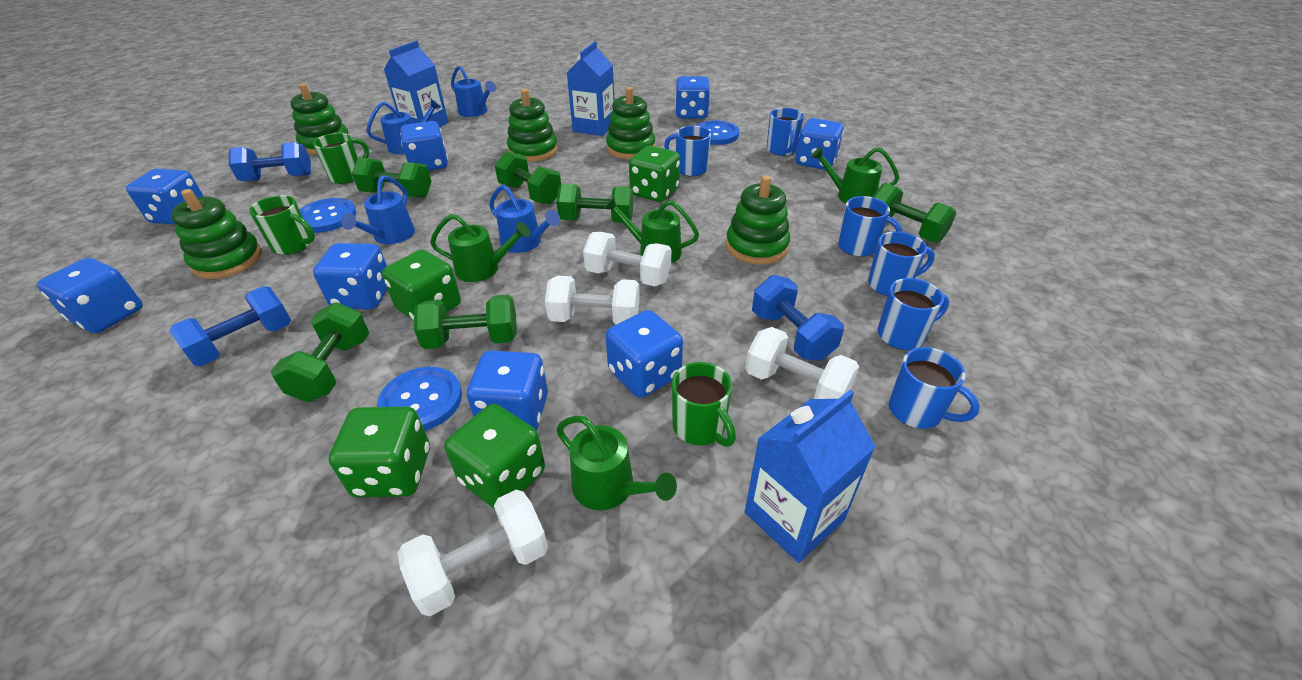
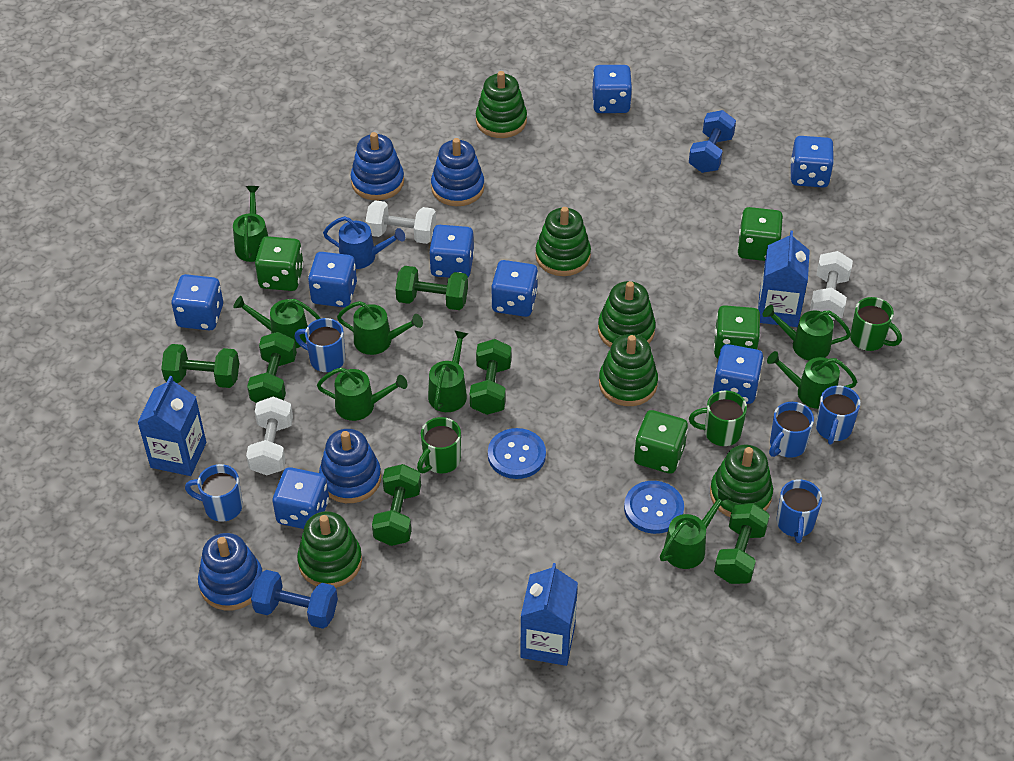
blue button: [300,198,356,233] [377,367,462,431] [696,120,739,145] = 3 -> [488,428,546,479] [624,481,684,534] = 2
blue dumbbell: [169,286,291,366] [229,142,311,181] [752,275,844,361] = 3 -> [251,570,338,629] [689,110,736,173] = 2
blue mug: [664,126,711,176] [767,108,804,156] [838,196,902,257] [868,231,935,296] [878,278,949,350] [888,347,980,429] = 6 -> [185,464,243,522] [294,318,345,372] [769,402,814,458] [776,479,822,543] [816,385,860,445] = 5
blue stacking toy: none = 0 -> [198,533,262,610] [319,429,381,503] [351,132,404,200] [431,138,484,206] = 4
blue watering can: [341,175,415,244] [366,99,441,154] [451,66,496,117] [489,184,560,253] = 4 -> [323,216,405,269] = 1
green stacking toy: [171,189,262,279] [290,83,349,154] [507,89,558,162] [606,87,655,159] [726,176,790,265] = 5 -> [297,511,362,588] [476,71,527,138] [535,207,591,276] [598,281,656,348] [599,334,658,406] [710,444,773,517] = 6
green watering can: [430,214,530,282] [556,415,677,510] [604,197,699,263] [811,147,899,203] = 4 -> [233,186,268,262] [233,296,321,348] [317,368,407,421] [337,301,423,355] [428,330,468,412] [660,489,731,569] [762,305,851,361] [767,351,857,409] = 8
white dumbbell: [398,490,548,616] [545,276,640,325] [583,232,671,286] [745,327,859,399] = 4 -> [246,397,293,475] [365,200,436,244] [810,251,853,320] = 3

